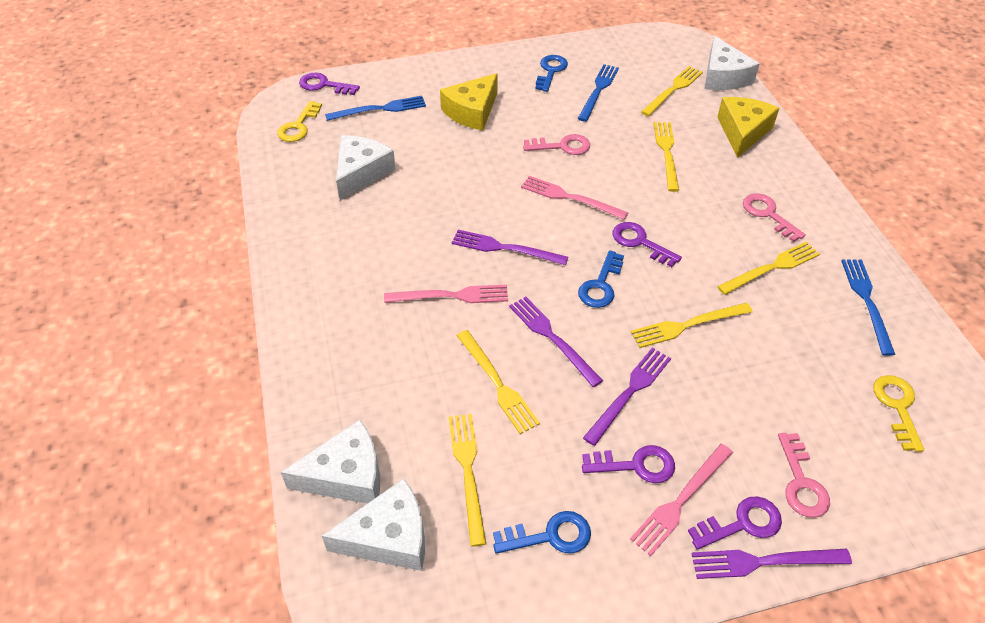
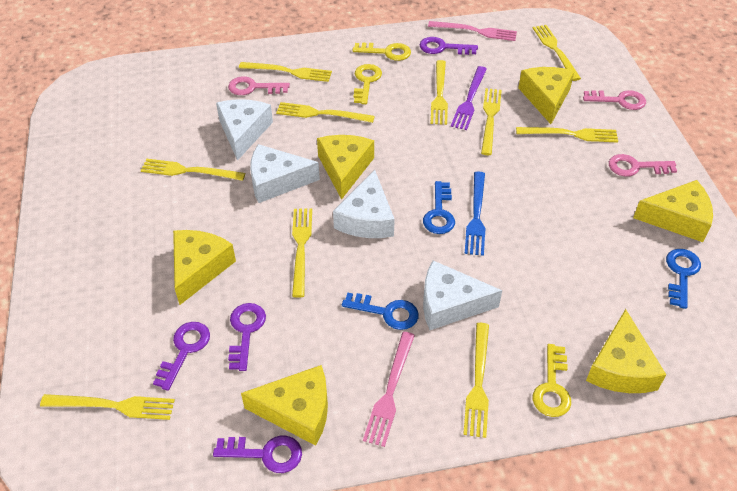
blue fork: [325,96,426,121] [578,64,619,122] [841,259,895,356] = 3 -> [465,171,485,256] = 1
pink fork: [384,285,508,303] [521,176,628,220] [630,444,733,556] = 3 -> [363,332,415,447] [428,21,517,41] = 2
purple fork: [452,230,568,266] [509,297,603,387] [583,348,671,446] [691,549,852,579] = 4 -> [451,66,487,130] = 1
yellow cheese: [440,73,498,130] [717,97,779,158] = 2 -> [173,230,236,305] [241,365,328,446] [317,135,374,200] [518,67,575,124] [586,309,666,393] [633,180,713,242] = 6
yellow fork: [449,414,486,547] [457,330,540,434] [631,303,753,348] [641,66,703,116] [654,122,679,192] [717,242,820,295] = 6 -> [40,394,175,420] [141,159,245,181] [239,62,332,82] [276,102,375,123] [292,209,312,298] [430,60,448,125] [463,323,489,438] [481,88,502,155] [516,127,618,143] [533,25,581,81] = 10
yellow key: [277,101,322,142] [873,375,924,452] = 2 -> [352,43,411,61] [354,64,382,104] [533,344,571,417] = 3

